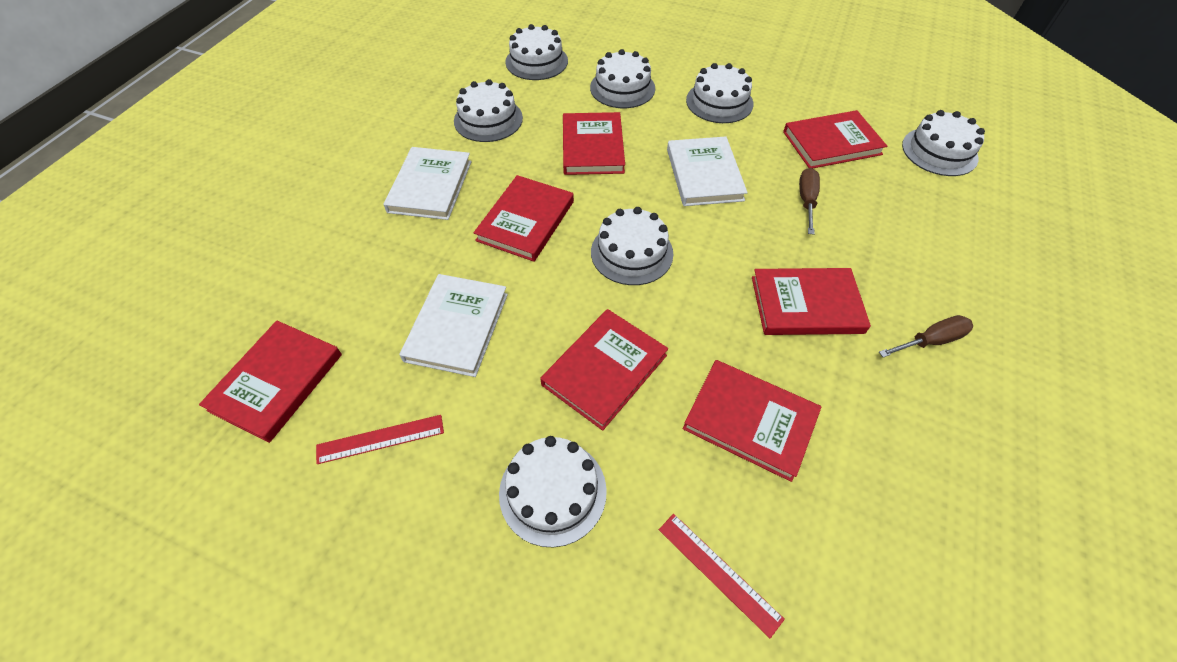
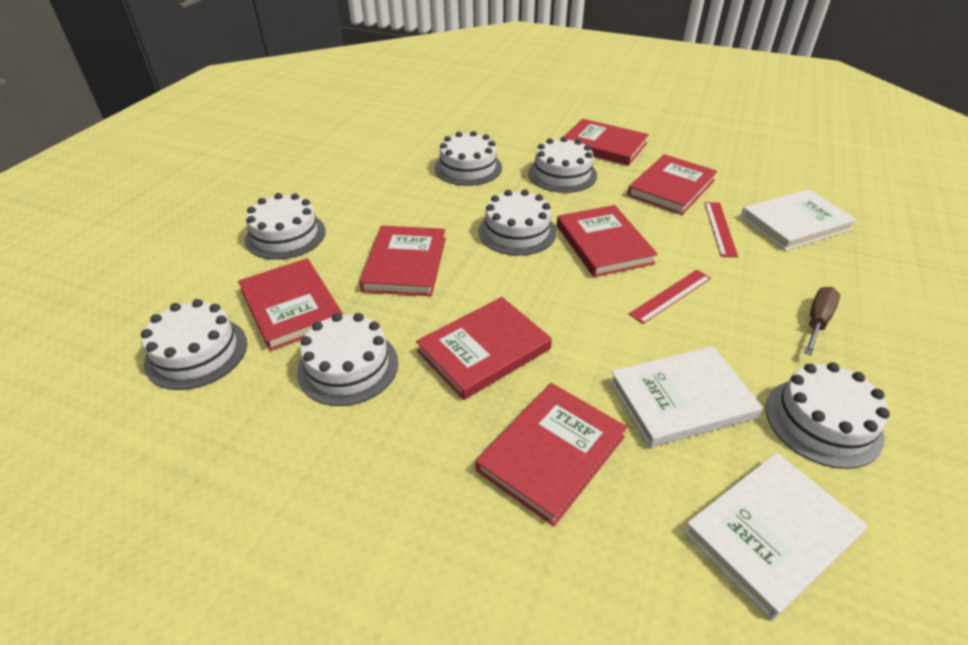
brown screwdriver: [799,168,820,235] [879,315,973,358] = 2 -> [804,287,840,356] = 1

